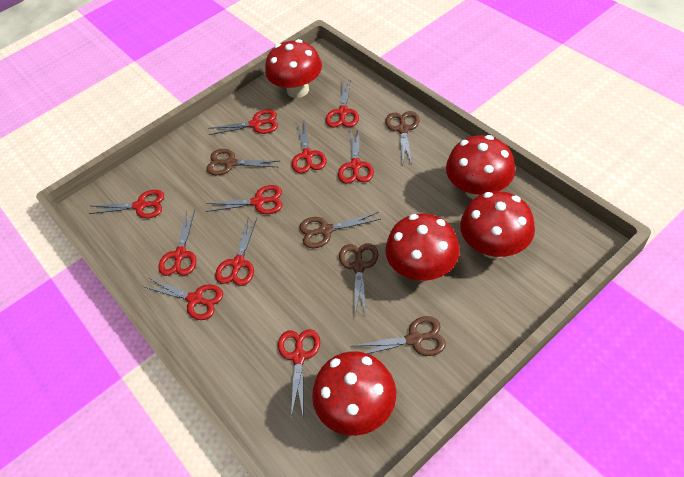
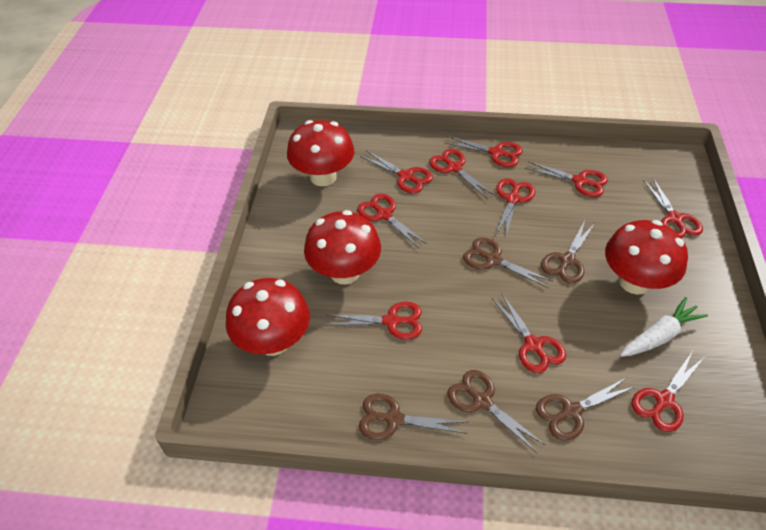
red mushroom: [265,39,322,98] [312,351,396,436] [386,213,460,281] [446,135,515,199] [460,191,535,259] = 5 -> [226,278,310,356] [287,120,355,186] [304,210,381,285] [605,220,688,295] = 4
white carrot: none = 0 -> [620,297,708,357] = 1

